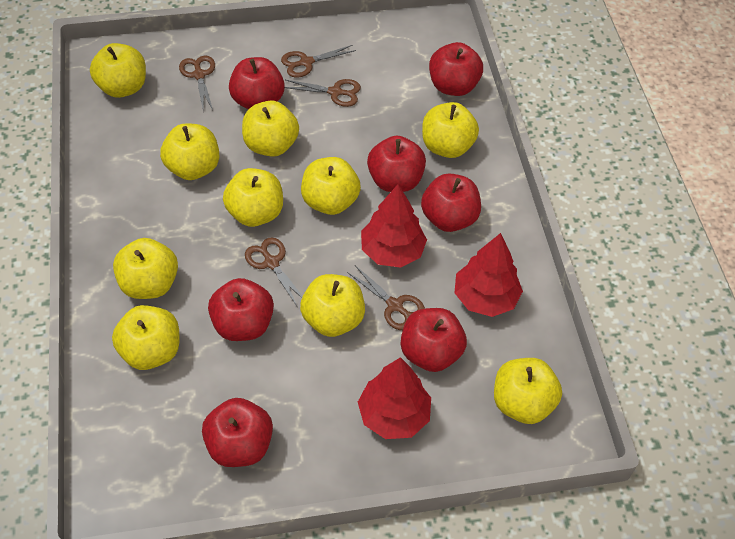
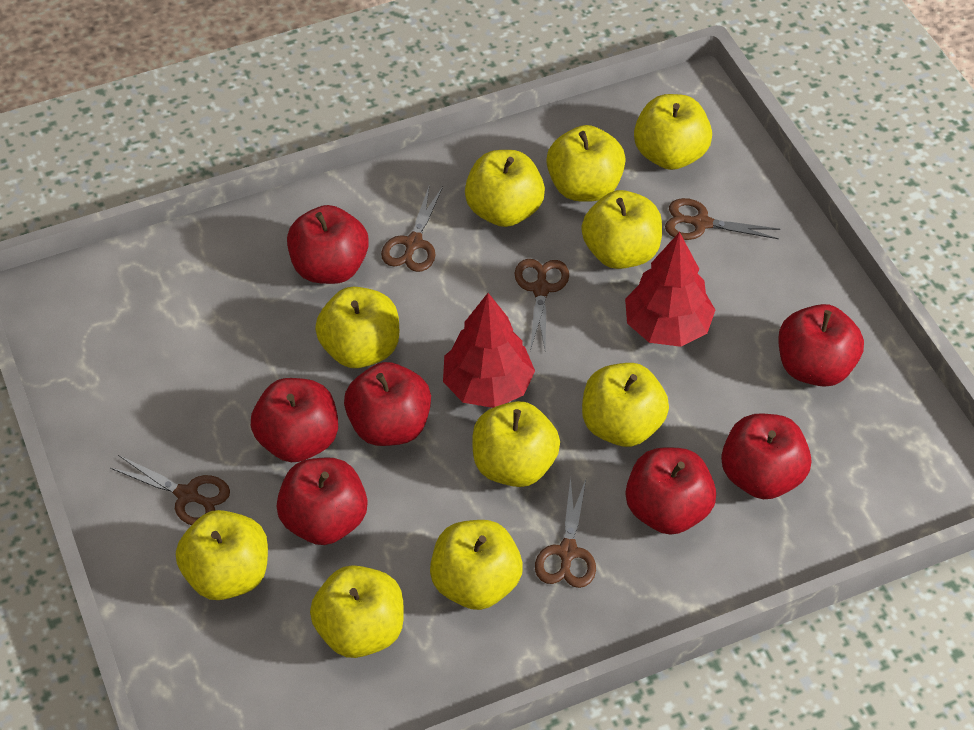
red tree: [358,357,431,439] [361,184,427,268] [454,233,523,317] = 3 -> [443,293,535,408] [625,232,715,347] = 2

